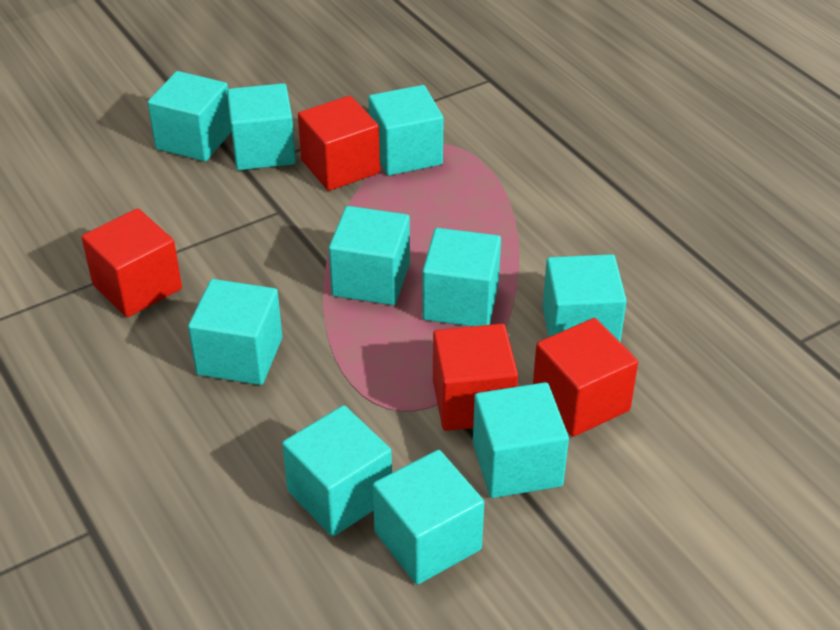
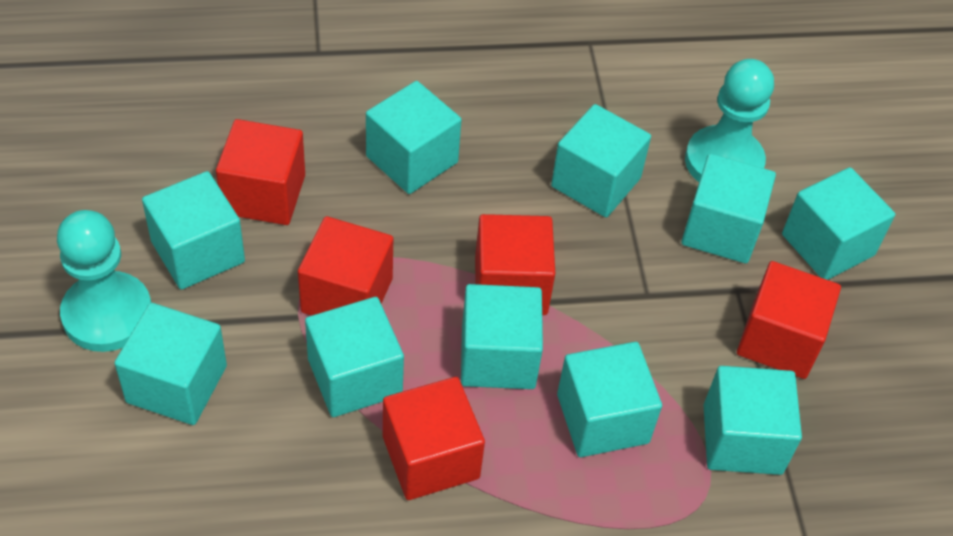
red cube: [82,208,182,317] [298,96,380,191] [433,324,518,431] [533,318,638,437] = 4 -> [216,119,305,225] [298,216,393,316] [383,377,485,500] [475,214,555,315] [737,261,841,379] = 5
turquoise pawn: none = 0 -> [57,210,151,352] [685,59,774,182] = 2

